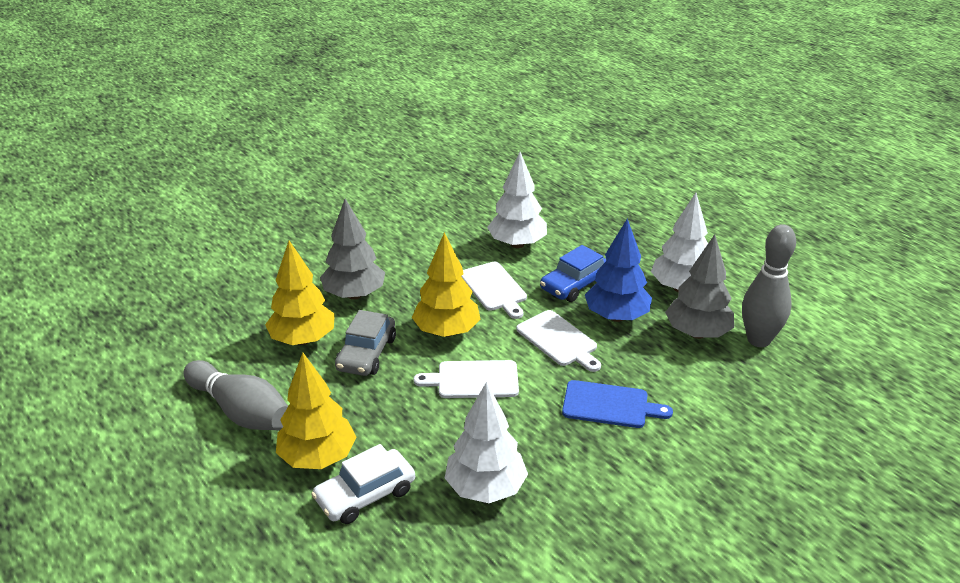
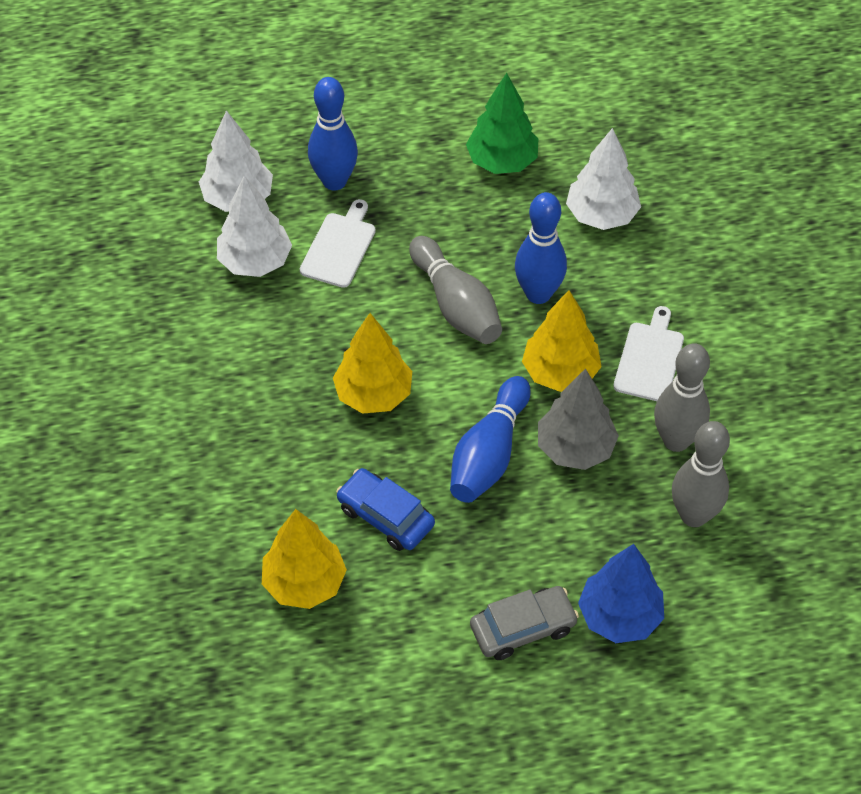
blue bowling pin: none = 0 -> [308,77,358,190] [450,376,531,503] [515,192,567,304] = 3
blue cutting board: [562,380,673,428] = 1 -> none = 0
green tree: none = 0 -> [466,73,539,174] = 1
grey bowling pin: [183,360,288,430] [742,224,796,347] = 2 -> [409,236,502,344] [654,343,710,452] [672,421,730,527] = 3
grey tree: [320,198,385,300] [665,234,734,339] = 2 -> [538,369,619,470] = 1
white car: [312,444,415,524] = 1 -> none = 0
white cutting board: [413,360,519,398] [461,262,527,319] [516,310,601,372] = 3 -> [300,199,376,288] [613,306,684,401] = 2

